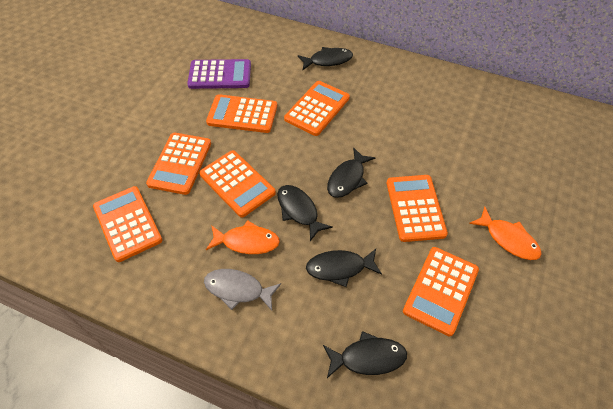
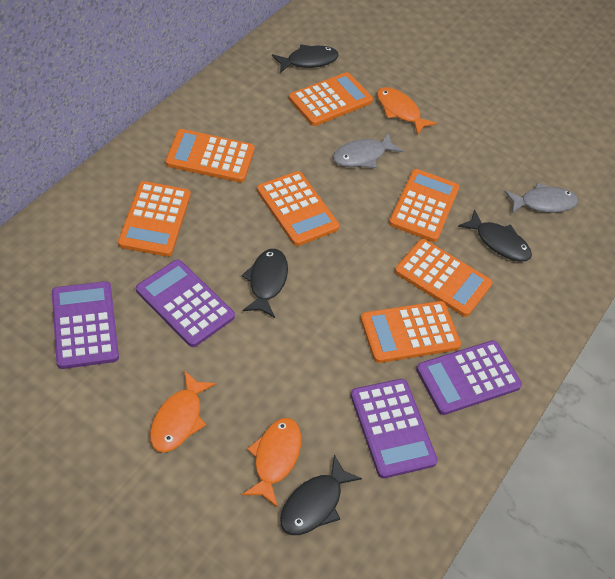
black fish: [277,185,333,241] [298,47,353,70] [306,249,382,287] [323,331,407,378] [327,147,375,198] = 5 -> [242,249,288,318] [272,44,339,73] [280,454,362,535] [458,209,532,262] = 4
grey fish: [204,269,281,311] = 1 -> [333,133,403,168] [504,183,578,213] = 2
orange fish: [206,220,280,254] [469,207,542,260] = 2 -> [150,370,216,453] [242,418,301,508] [377,87,437,135] = 3
purple calculator: [187,59,251,89] = 1 -> [52,281,119,369] [136,260,235,347] [350,379,438,479] [416,340,522,415] = 4

